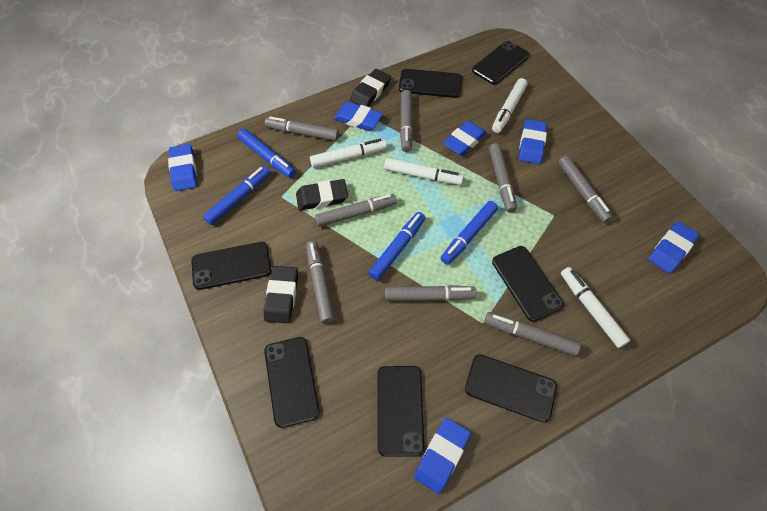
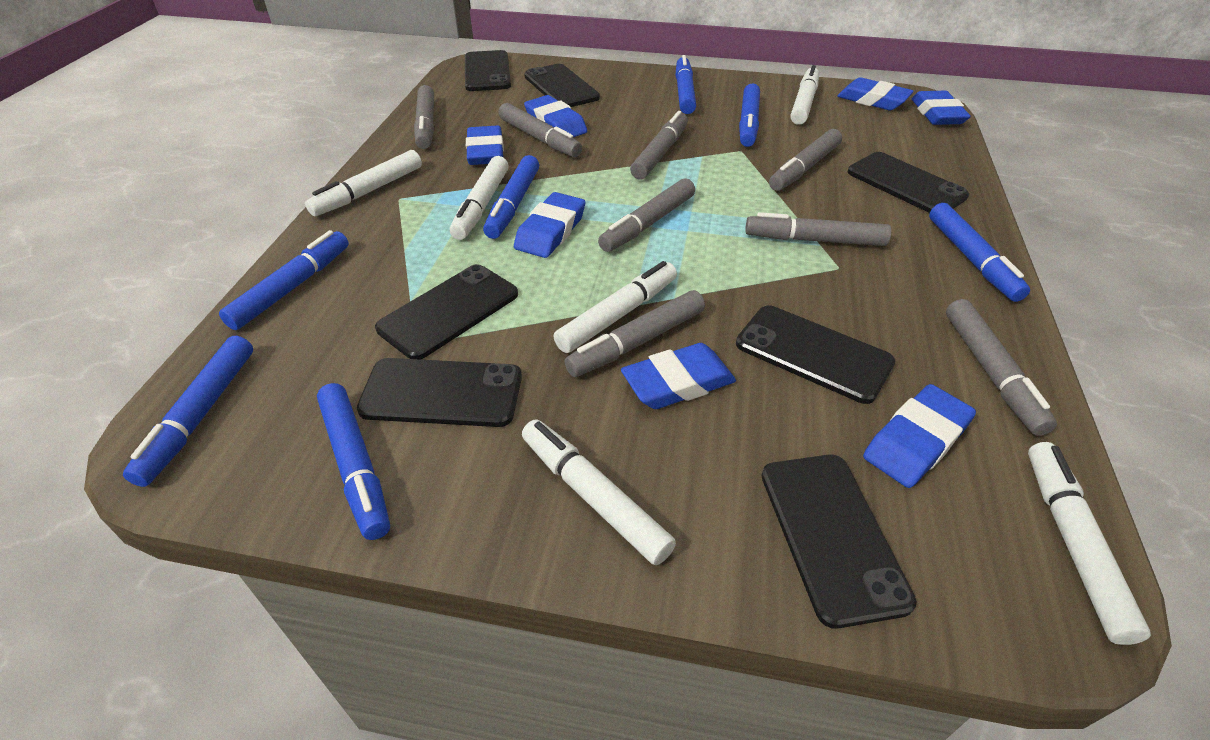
black eraser: [264,266,298,323] [296,179,348,210] [350,69,391,107] = 3 -> none = 0
blue eraser: [168,144,197,191] [334,102,383,131] [414,418,471,494] [443,121,487,156] [519,119,547,164] [648,221,699,273] = 6 -> [466,125,504,165] [514,192,585,258] [524,95,587,137] [621,343,736,409] [837,77,914,110] [863,384,976,488] [912,91,971,125] = 7
blue marker: [203,166,270,225] [237,129,296,178] [368,212,426,281] [441,201,498,265] = 4 -> [123,336,253,487] [219,230,349,330] [317,383,390,540] [483,155,539,239] [676,55,696,114] [739,84,760,147] [929,203,1030,302] = 7
white marker: [310,139,387,168] [384,158,464,185] [492,78,528,133] [561,267,630,348] = 4 -> [305,150,422,216] [450,156,509,240] [522,419,676,565] [553,261,677,353] [790,65,819,125] [1028,442,1151,645] = 6

